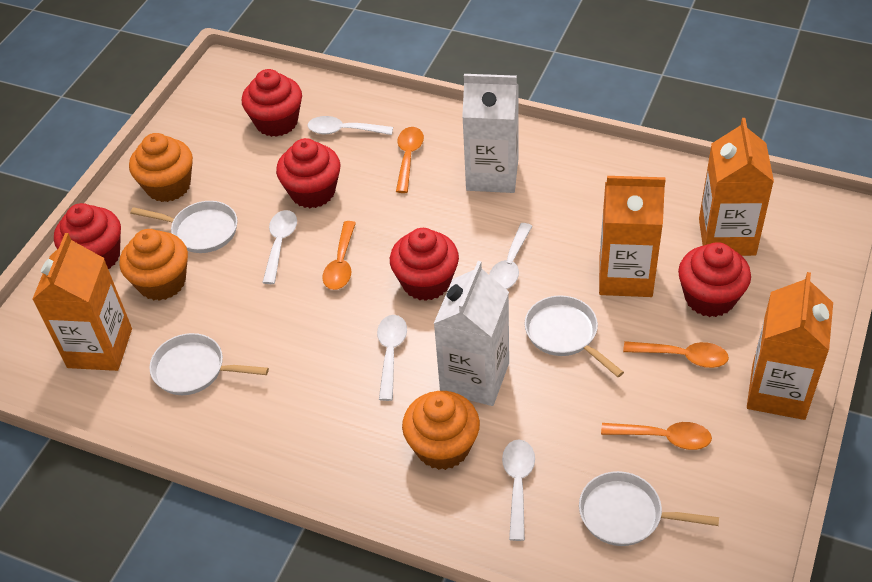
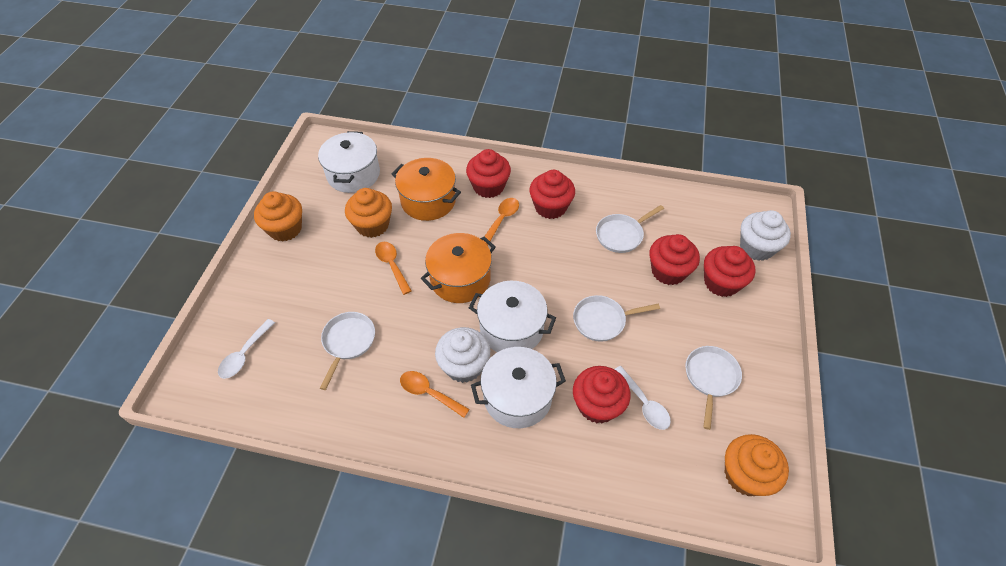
orange carton: [32,233,132,371] [599,176,666,297] [699,118,774,256] [747,272,833,420] = 4 -> none = 0
orange pot: none = 0 -> [392,158,461,221] [421,233,496,303] = 2
orange spoon: [322,221,356,290] [396,127,424,193] [601,422,712,450] [623,341,729,368] = 4 -> [375,242,412,295] [400,371,470,418] [483,198,519,246] = 3
white carton: [434,261,509,406] [462,74,518,193] = 2 -> none = 0
white cupcake: none = 0 -> [435,327,490,383] [740,210,791,261] = 2
white pot: none = 0 -> [318,131,380,193] [469,281,556,352] [471,347,566,428] = 3
white spoon: [262,210,297,284] [308,116,393,135] [377,315,407,401] [489,223,532,289] [502,440,535,541] = 5 -> [218,319,275,379] [614,366,671,430] = 2

